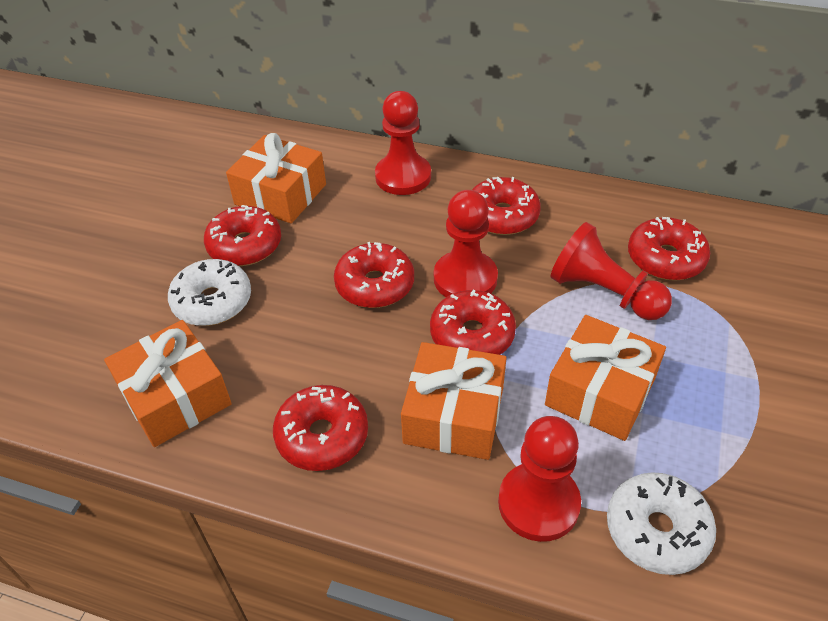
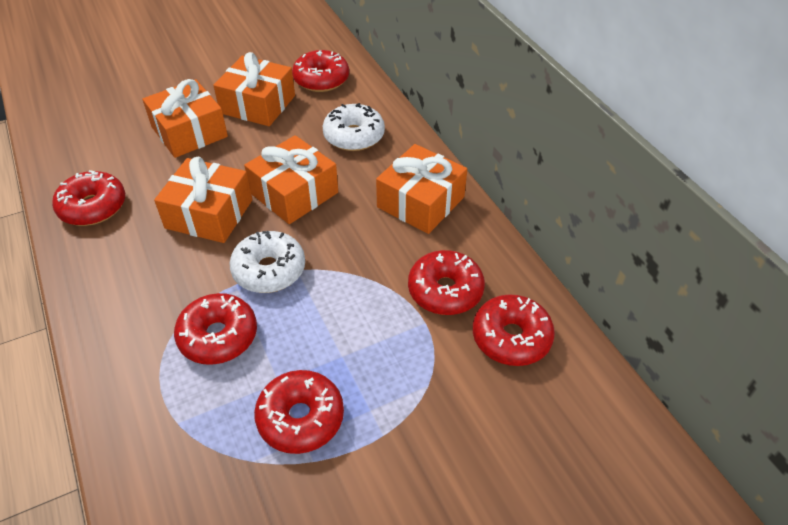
orange gift: [104,320,232,447] [226,133,326,224] [401,342,506,460] [545,315,666,441] = 4 -> [143,79,228,158] [154,157,252,243] [213,52,295,126] [244,135,338,224] [376,144,467,234] = 5
red pawn: [375,91,431,195] [434,190,498,297] [498,416,581,542] [551,222,672,320] = 4 -> none = 0

